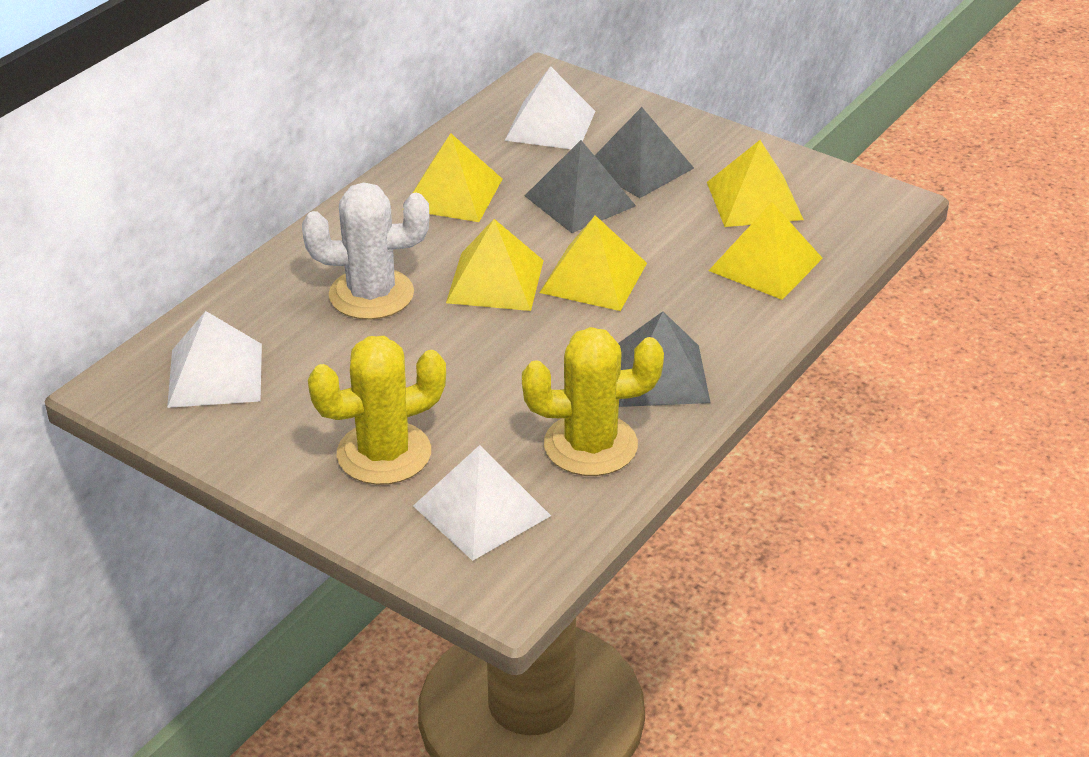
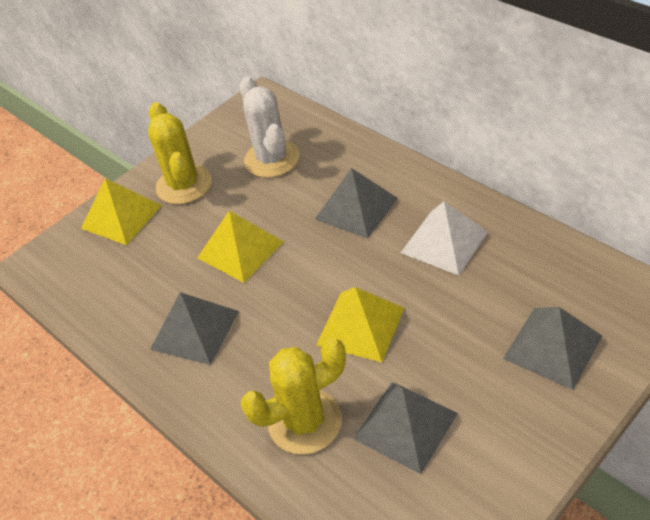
grey pyramid: [525,140,636,233] [595,107,694,198] [618,311,711,407] = 3 -> [150,292,239,365] [315,168,398,238] [353,382,458,474] [503,307,602,390] = 4
white pyramid: [167,311,262,408] [413,445,551,561] [504,66,595,149] = 3 -> [401,201,488,275] = 1
yellow pyramid: [402,133,502,222] [446,219,544,311] [540,215,647,311] [707,140,804,227] [708,202,823,300] = 5 -> [81,178,162,245] [197,211,284,283] [316,287,404,362] = 3

